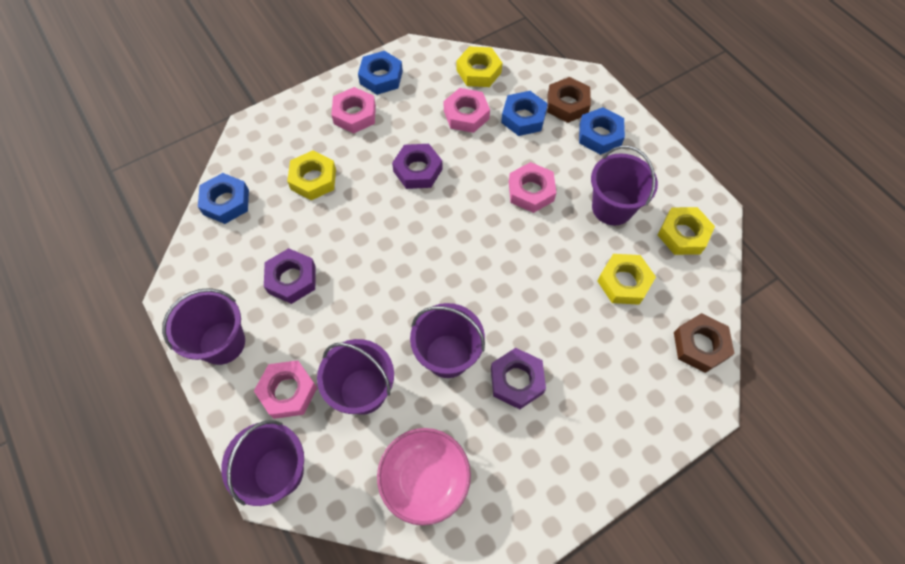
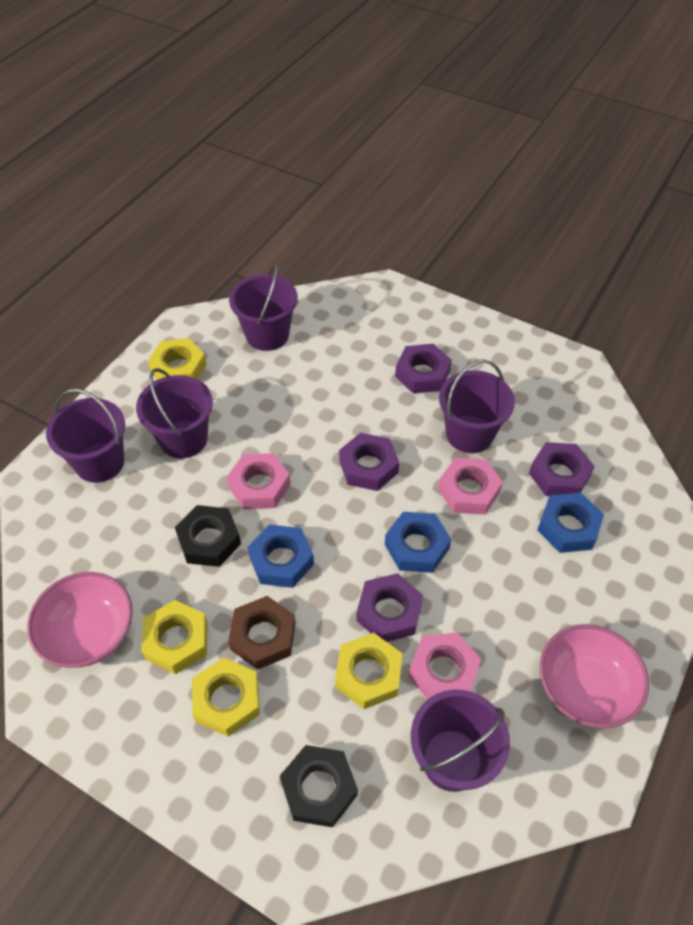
black nut: none = 0 -> [175,505,241,567] [280,745,358,827] = 2
blue nut: [198,173,249,224] [358,51,403,95] [501,91,548,136] [579,107,625,155] = 4 -> [248,524,314,588] [385,512,451,573] [537,492,604,553] = 3
brown nut: [547,77,591,123] [674,313,735,373] = 2 -> [228,596,296,669] = 1
pink bowl: [377,428,471,525] = 1 -> [27,572,133,668] [540,624,649,728] = 2
pink nut: [254,360,317,419] [331,87,376,133] [444,88,490,133] [509,162,556,213] = 4 -> [227,453,291,509] [408,632,481,699] [438,457,503,514] = 3
purple nut: [264,248,315,304] [392,144,443,189] [491,348,546,409] = 3 -> [339,433,399,491] [356,573,423,642] [395,344,452,394] [529,442,595,496] = 4

